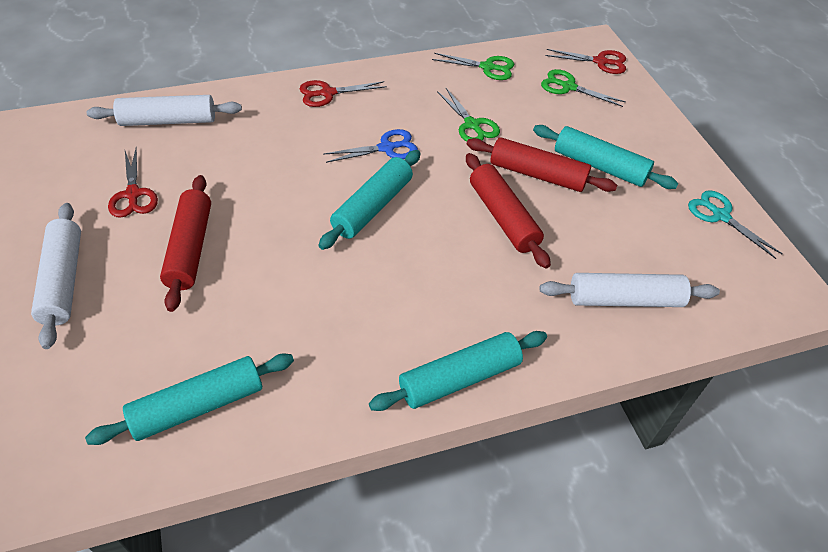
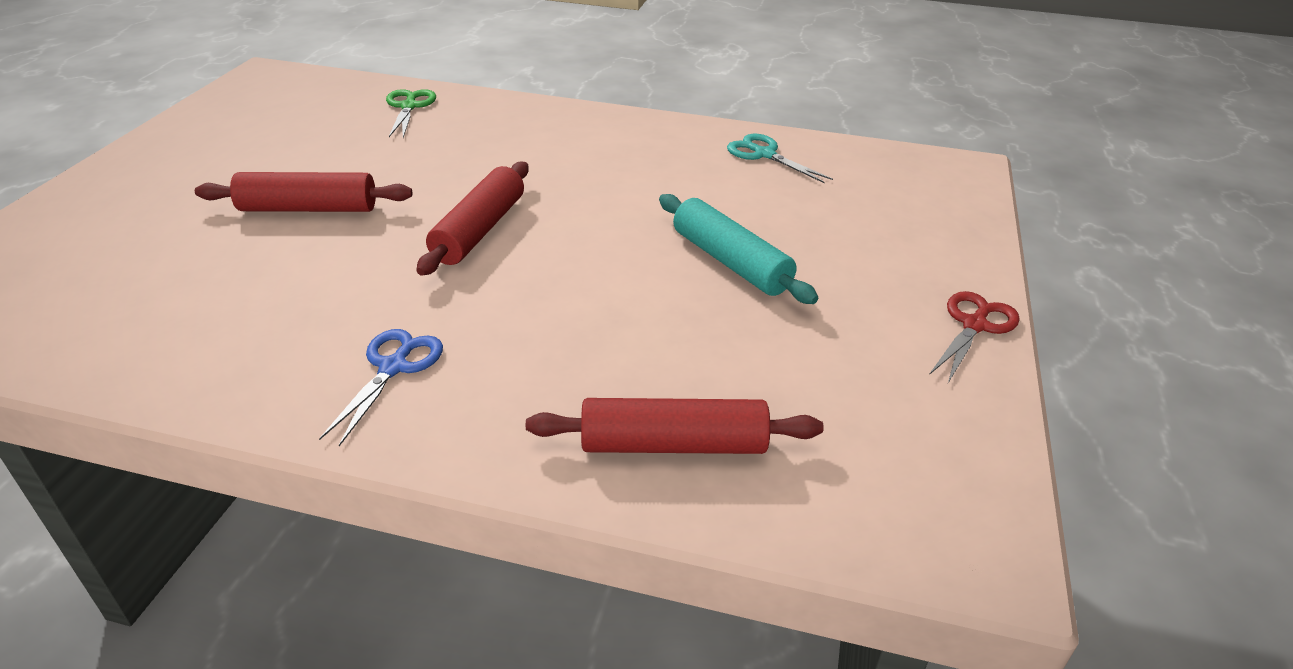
green scissors: [432,53,515,80] [437,88,500,142] [541,69,626,107] = 3 -> [386,89,436,138] = 1
red scissors: [108,148,158,218] [300,80,387,107] [546,49,626,74] = 3 -> [929,291,1020,383] = 1
turquoise rolling pin: [85,354,294,445] [318,150,421,250] [369,331,547,411] [533,125,678,189] = 4 -> [659,194,818,304] = 1
white rolling pin: [31,203,81,349] [87,95,242,126] [539,273,720,307] = 3 -> none = 0

